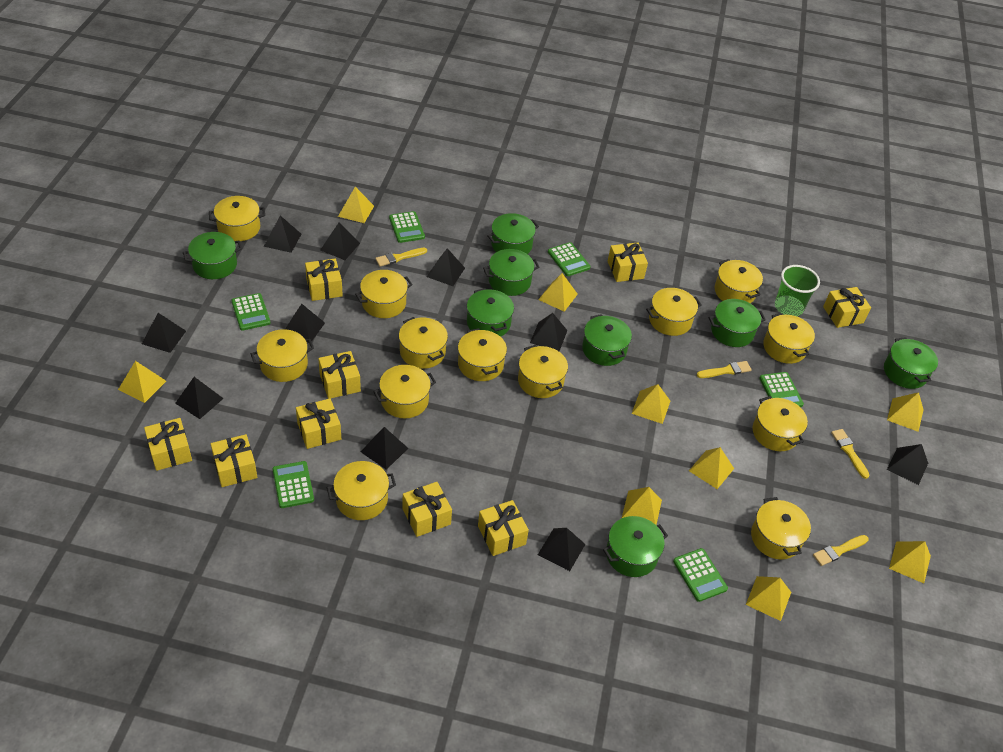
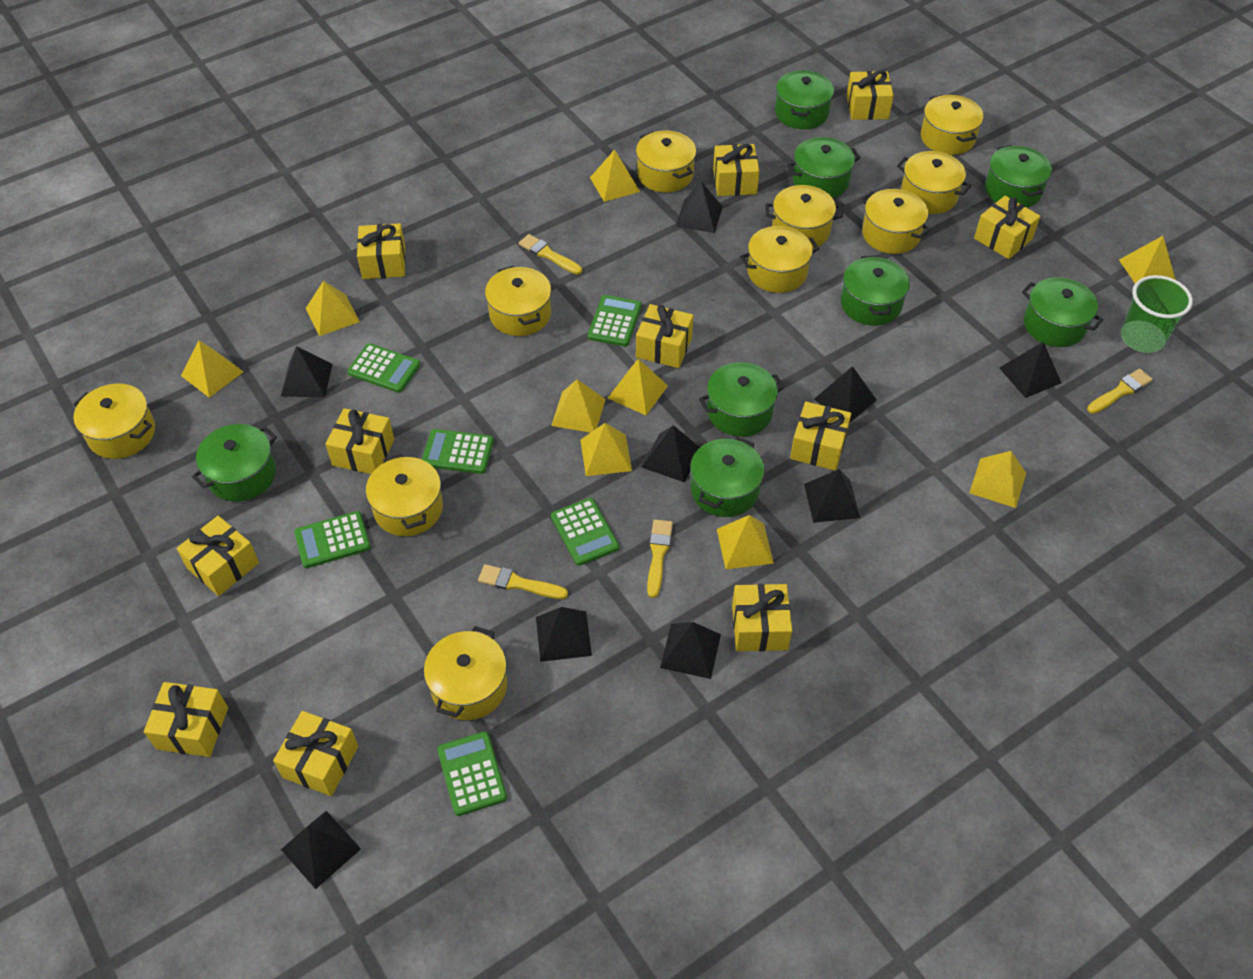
black pyramid: [142,313,186,353] [175,377,224,419] [264,216,301,253] [285,304,325,343] [320,223,360,260] [361,427,408,470] [427,248,465,286] [530,313,568,351] [538,528,585,571] [887,444,928,485] = 10 -> [281,346,332,397] [281,811,361,889] [536,607,592,662] [642,425,700,482] [660,622,721,679] [675,181,723,233] [804,469,860,523] [814,366,877,423] [999,342,1061,398] = 9
yellow gift: [144,418,192,471] [211,434,257,487] [296,398,341,449] [305,258,343,301] [318,351,361,399] [402,482,452,537] [478,500,529,556] [608,242,648,282] [823,287,871,328] = 9 -> [144,682,228,757] [177,516,259,596] [273,711,358,796] [326,408,394,474] [357,223,406,279] [636,304,693,368] [713,144,760,196] [732,584,792,651] [790,402,851,470] [846,70,894,120] [974,196,1041,259] = 11
yellow pot: [209,196,265,241] [251,329,314,382] [327,461,396,520] [355,270,413,318] [374,365,436,418] [399,317,448,369] [458,328,507,381] [518,345,568,398] [646,288,702,336] [714,259,763,303] [751,497,811,559] [752,396,808,451] [763,313,815,364] = 13 -> [73,384,155,459] [366,454,443,536] [424,626,507,720] [485,266,552,336] [636,130,696,193] [740,226,819,293] [765,185,843,249] [861,189,931,254] [897,151,972,214] [921,94,984,155] = 10

